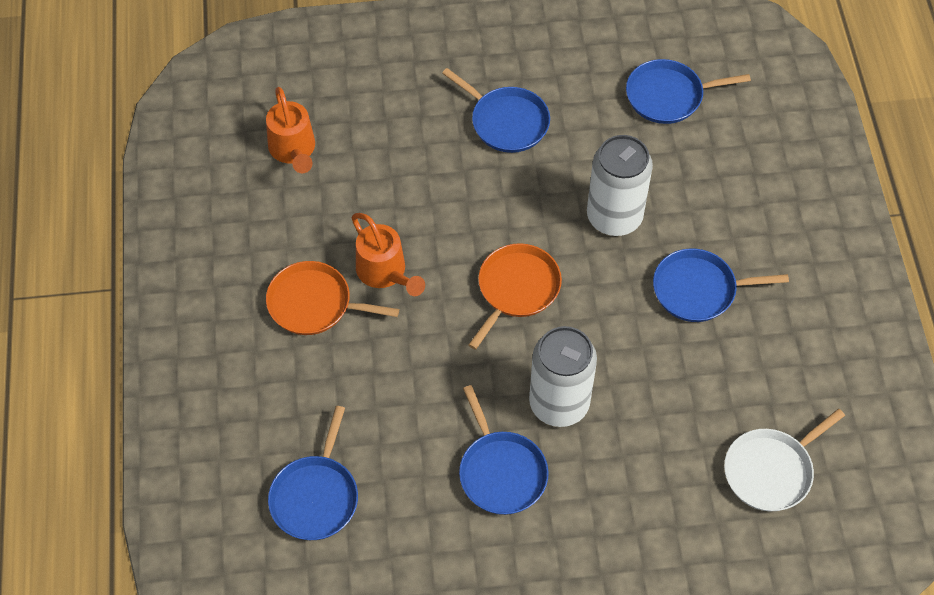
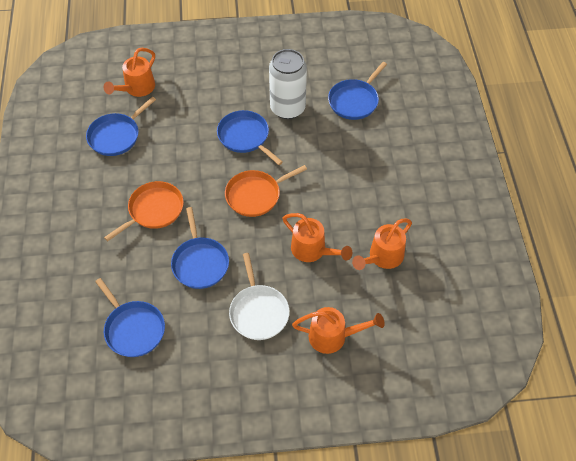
orange watering can: [266,87,315,173] [351,213,425,296] = 2 -> [104,48,155,97] [282,213,352,262] [292,307,385,354] [352,218,412,270] = 4
white can: [529,326,597,427] [587,135,653,236] = 2 -> [269,49,307,119] = 1

